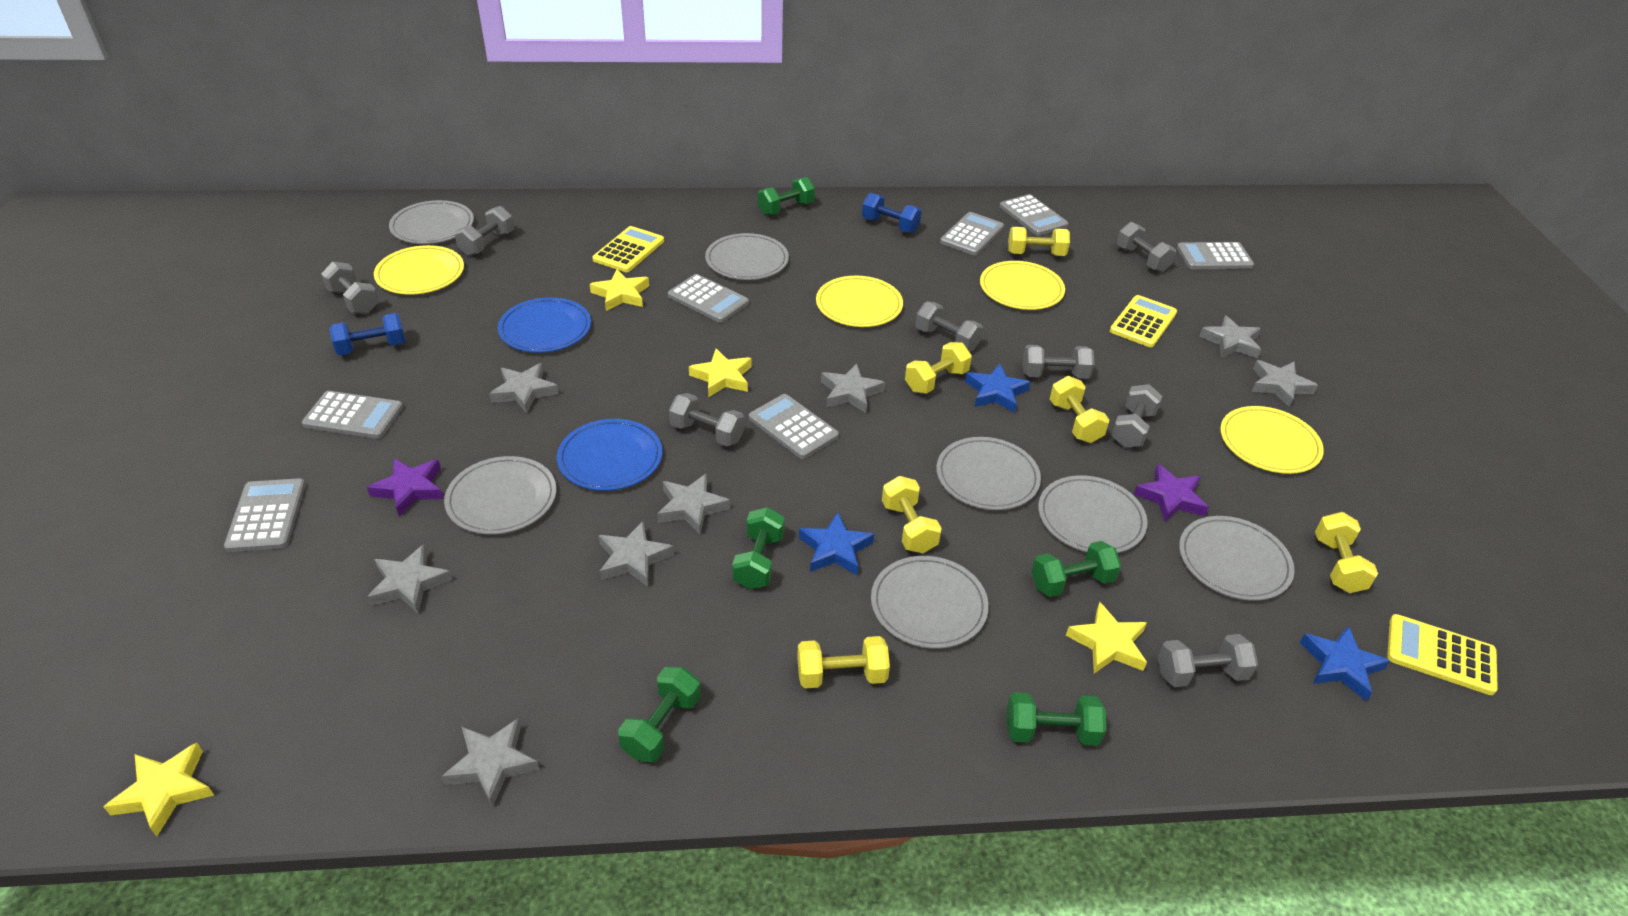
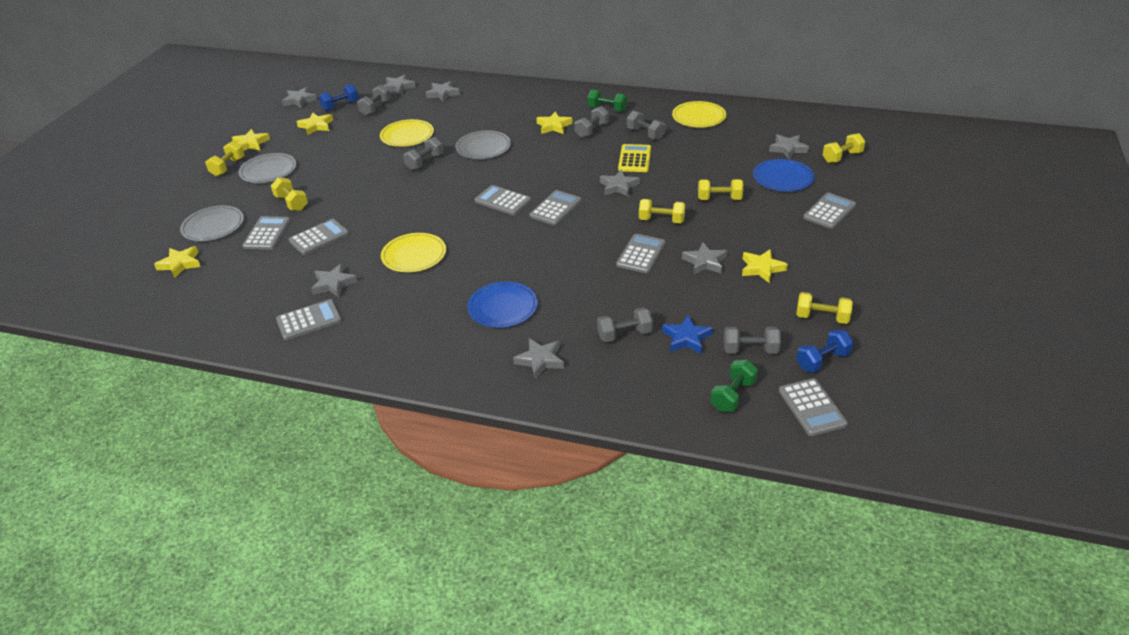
blue star: [799,512,874,575] [965,363,1030,413] [1300,626,1390,701] = 3 -> [662,315,713,354] = 1
green dumbbell: [618,666,701,763] [732,507,785,589] [758,177,815,215] [1007,692,1106,746] [1031,541,1121,597] = 5 -> [588,90,627,112] [710,360,758,412] = 2
grey calculator: [224,478,306,552] [302,391,403,439] [668,274,749,323] [749,394,839,459] [940,212,1004,255] [1000,194,1068,236] [1177,242,1254,269] = 7 -> [242,216,291,250] [276,299,342,340] [288,219,349,255] [474,185,531,215] [530,190,581,225] [616,234,666,273] [779,378,848,436] [803,193,856,229] = 8
grey dumbbell: [321,262,379,314] [455,206,514,256] [669,393,745,446] [915,301,983,352] [1023,345,1094,379] [1111,384,1162,448] [1117,222,1176,272] [1158,634,1258,687] = 8 -> [357,84,390,116] [403,137,443,170] [575,106,609,138] [597,307,653,342] [627,111,665,140] [724,327,781,354] = 6
grey plate: [389,200,474,244] [444,456,556,534] [705,233,789,280] [871,556,989,649] [936,437,1041,510] [1038,475,1148,553] [1179,516,1295,601] = 7 -> [180,205,244,241] [238,153,296,183] [456,130,511,159] = 3
purple star: [367,458,444,517] [1134,464,1209,522] = 2 -> none = 0
yellow calculator: [592,226,664,272] [1110,295,1177,347] [1387,614,1498,695] = 3 -> [618,144,651,172] = 1
yellow plate: [374,245,464,295] [816,276,903,327] [980,261,1065,310] [1220,406,1324,474] = 4 -> [380,119,434,147] [381,233,446,272] [672,101,726,128] = 3
yellow star: [104,743,214,837] [590,269,649,311] [689,349,752,397] [1066,602,1147,673] = 4 -> [154,246,201,278] [232,129,270,151] [297,112,333,135] [536,111,573,134] [742,249,788,284] = 5

